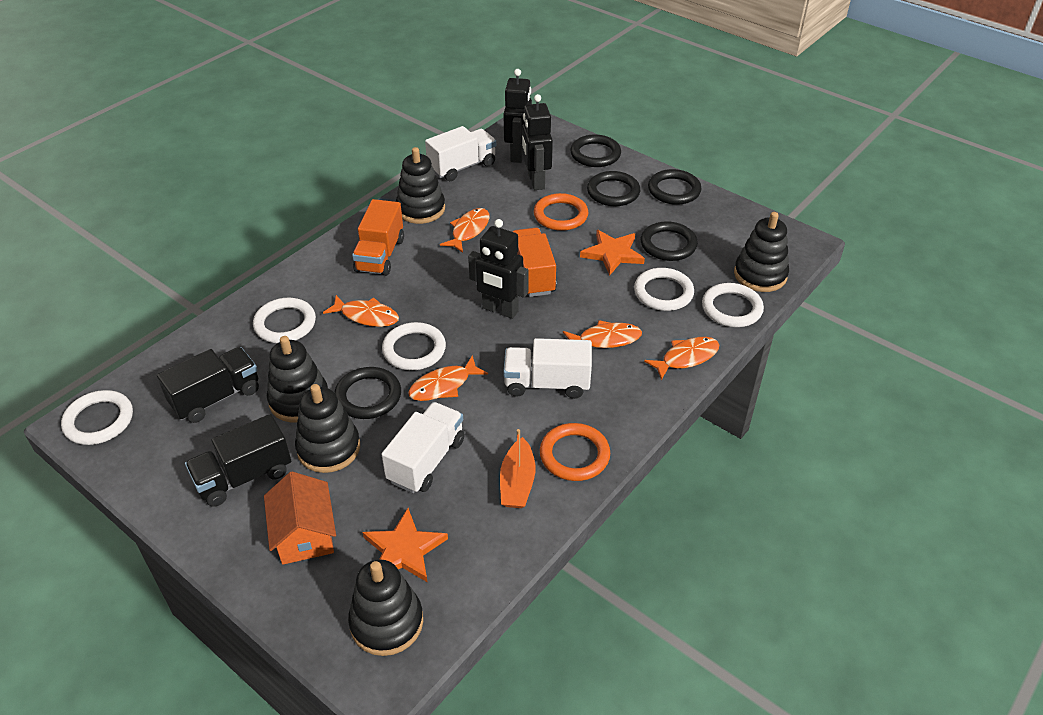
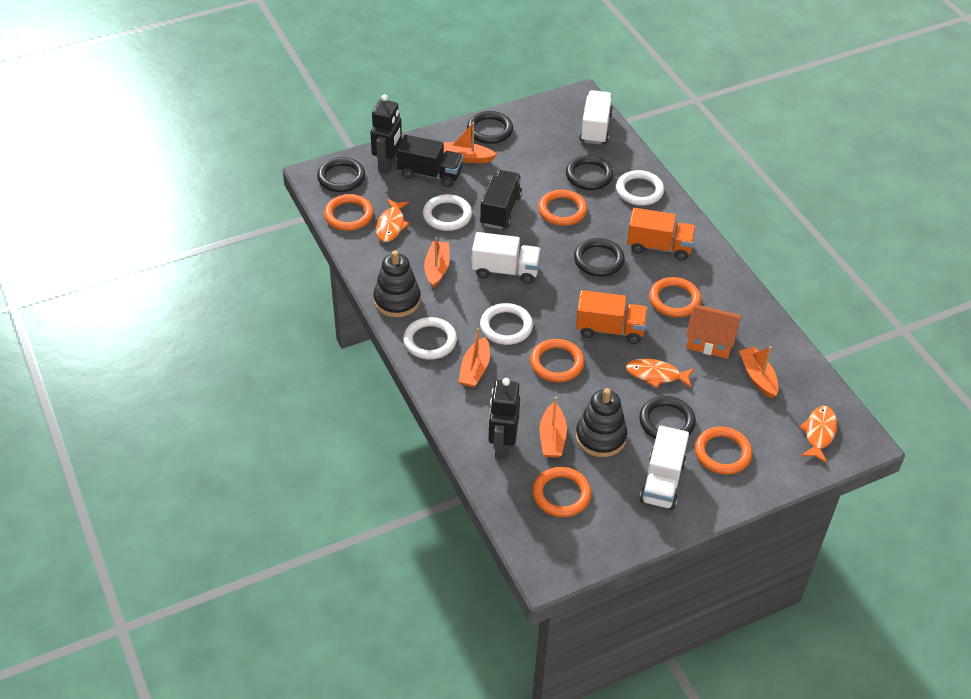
black robot: [468,219,529,319] [504,69,532,163] [522,94,553,190] = 3 -> [370,94,402,174] [488,378,520,460] = 2
black stacking toy: [267,336,328,422] [295,384,360,473] [348,559,423,656] [396,147,445,224] [734,212,789,292] = 5 -> [373,250,421,317] [576,388,627,457] = 2
orange boat: [500,429,536,508] = 1 -> [424,237,450,288] [443,122,497,163] [458,328,490,388] [540,397,567,458] [739,346,778,398] = 5
orange fish: [323,295,399,327] [408,355,488,401] [440,208,489,253] [563,320,642,348] [644,337,719,380] = 5 -> [376,199,410,242] [626,359,694,388] [799,406,837,463] = 3
orange ring: [534,193,588,231] [540,423,610,481] = 2 -> [324,194,374,231] [530,339,584,382] [533,467,591,517] [538,190,587,226] [649,277,701,317] [695,427,752,474] = 6
orange star: [363,508,448,583] [580,230,645,276] = 2 -> none = 0
white ring: [61,390,133,445] [253,298,316,343] [382,322,446,370] [634,268,694,311] [702,283,764,327] = 5 -> [403,317,457,360] [423,194,472,231] [480,303,533,345] [616,170,664,206] = 4

